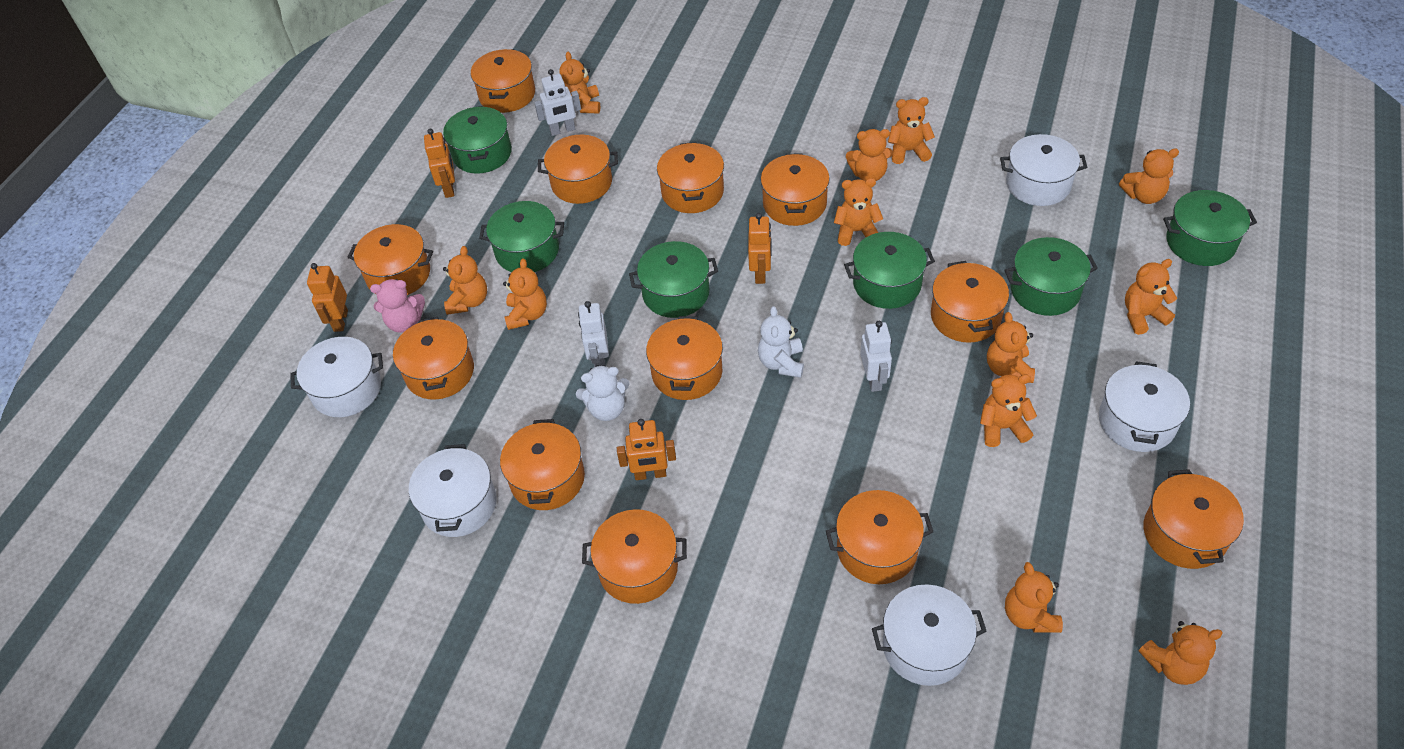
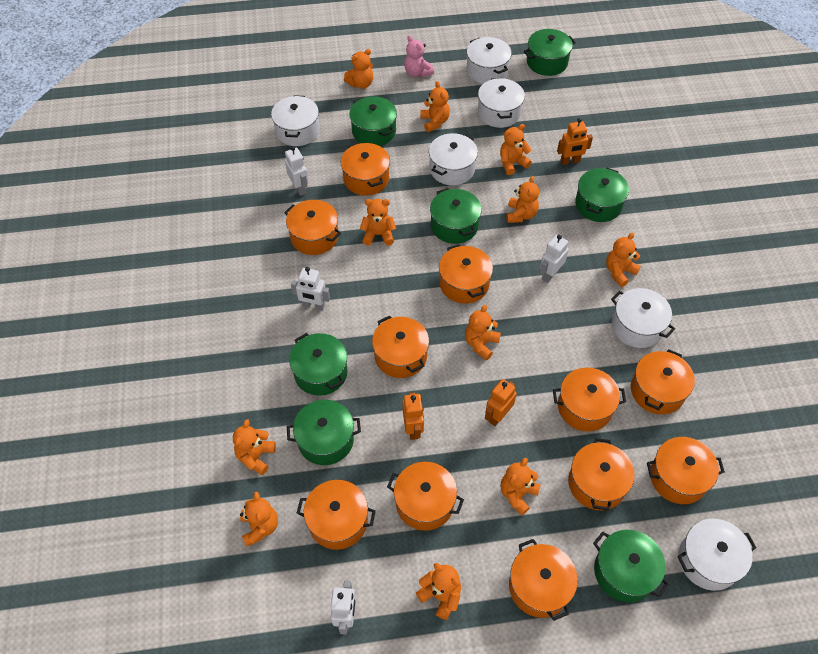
green pot: [443,106,512,174] [479,201,564,272] [629,241,718,318] [844,232,935,309] [1005,237,1098,316] [1163,190,1257,266] = 6 -> [287,400,361,465] [289,333,348,396] [349,96,397,146] [430,188,482,244] [524,29,576,76] [575,168,629,222] [593,530,669,602] = 7
orange pot: [348,224,433,295] [393,317,474,400] [471,49,535,113] [500,419,585,510] [538,135,618,204] [582,509,687,604] [646,316,723,400] [657,142,724,213] [761,153,830,226] [826,490,933,584] [931,261,1009,343] [1143,469,1244,569] = 12 -> [284,200,341,255] [297,480,376,550] [341,142,390,196] [372,315,429,378] [387,462,464,531] [439,244,493,304] [509,539,578,621] [553,367,626,432] [568,438,635,511] [631,349,695,414] [647,437,725,504] = 11
orange robot: [307,263,348,332] [424,129,455,198] [617,419,676,480] [748,213,772,284] = 4 -> [403,392,424,440] [485,379,517,426] [557,118,593,165] = 3
orange teddy bear: [443,246,487,315] [503,258,547,330] [559,52,600,113] [834,178,883,246] [846,129,893,181] [888,97,935,164] [980,374,1037,447] [987,312,1035,383] [1005,562,1063,633] [1119,149,1179,204] [1125,259,1177,335] [1139,621,1223,685] = 12 -> [233,419,276,475] [240,492,278,547] [344,49,373,89] [360,199,396,246] [416,563,461,620] [420,81,450,132] [465,305,501,360] [500,124,532,175] [500,458,541,515] [506,176,539,223] [606,233,641,287] = 11
white pot: [290,337,383,417] [409,444,497,537] [872,584,987,686] [1000,134,1087,206] [1099,361,1190,452] = 5 -> [271,95,320,146] [429,133,478,186] [467,37,512,84] [478,78,525,128] [611,288,675,348] [677,519,756,591] = 6
white robot: [534,69,581,136] [578,301,609,367] [860,321,892,392] = 3 -> [285,146,309,196] [291,267,330,311] [330,580,356,635] [540,235,569,283] = 4
white teddy bear: [576,365,630,421] [758,306,804,378] = 2 -> none = 0

